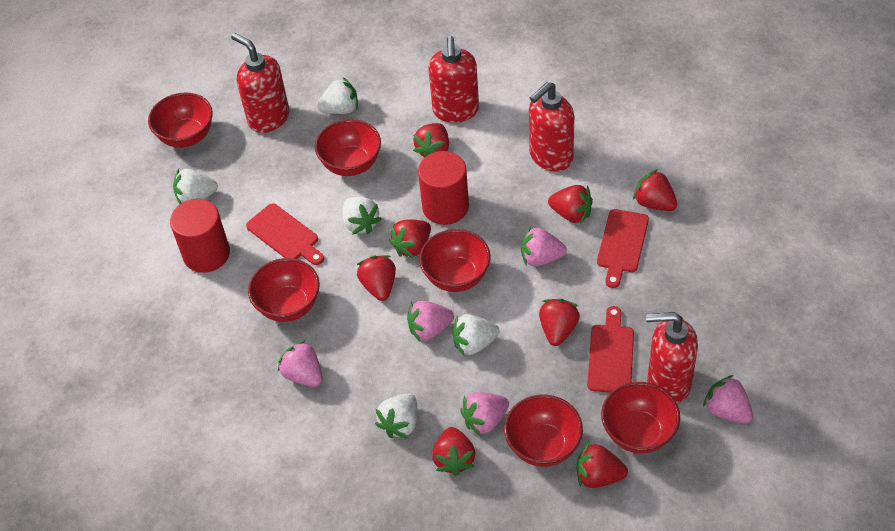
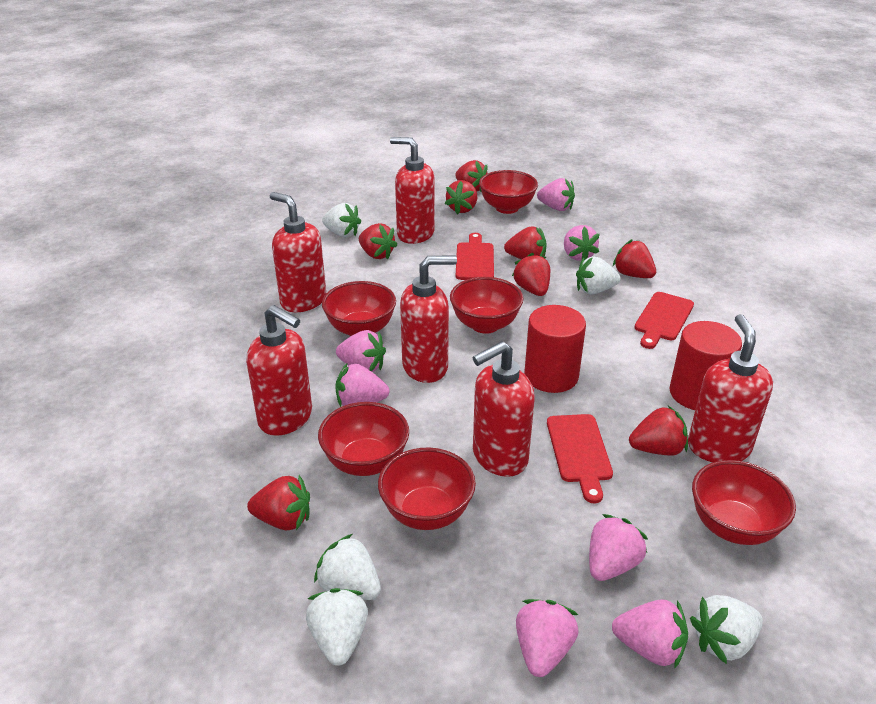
pink strawberry: [278,340,323,387] [407,300,454,342] [460,392,509,436] [521,226,567,267] [703,375,753,424] = 5 -> [335,364,389,407] [336,330,386,372] [516,599,579,677] [537,178,575,211] [564,225,600,261] [589,514,648,581] [612,599,688,669] = 7
red soap dispenser: [231,33,289,133] [428,36,479,123] [529,82,574,172] [646,312,698,404] = 4 -> [246,305,312,436] [270,192,326,312] [390,137,435,244] [400,255,457,383] [472,341,535,477] [688,314,773,462] = 6

